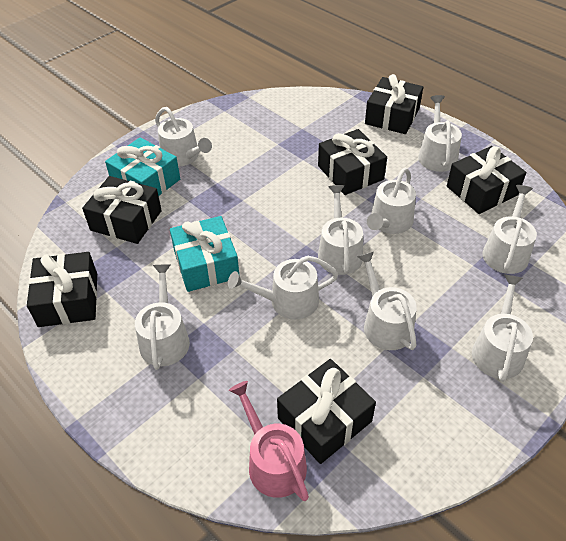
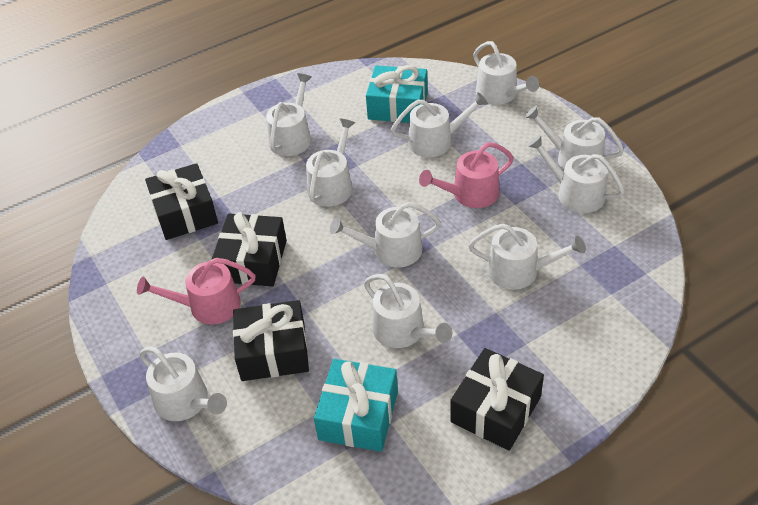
black gift: [27,252,97,327] [82,176,162,244] [277,359,376,464] [318,129,387,195] [365,74,423,134] [447,146,526,214] = 6 -> [145,163,218,240] [212,212,287,287] [233,300,309,381] [450,348,544,451] = 4
pink watering can: [229,381,309,501] = 1 -> [137,258,255,325] [419,142,514,208] = 2
white watering can: [135,264,190,370] [155,107,212,167] [228,256,338,319] [318,185,363,275] [357,251,417,350] [367,168,416,234] [418,95,462,172] [472,275,533,382] [482,185,537,274] = 9 -> [140,347,227,421] [266,73,312,156] [306,119,355,207] [330,202,441,268] [364,274,452,348] [391,92,488,157] [468,224,586,290] [473,41,539,105] [525,106,624,170] [528,135,625,213] = 10

